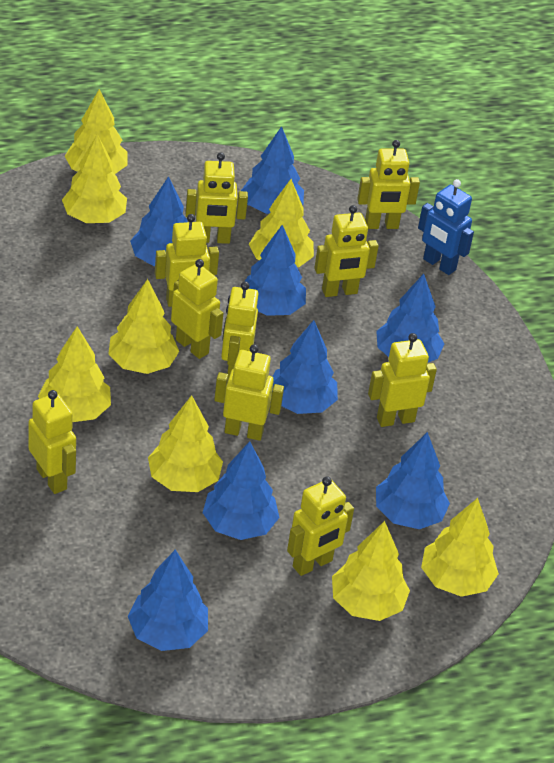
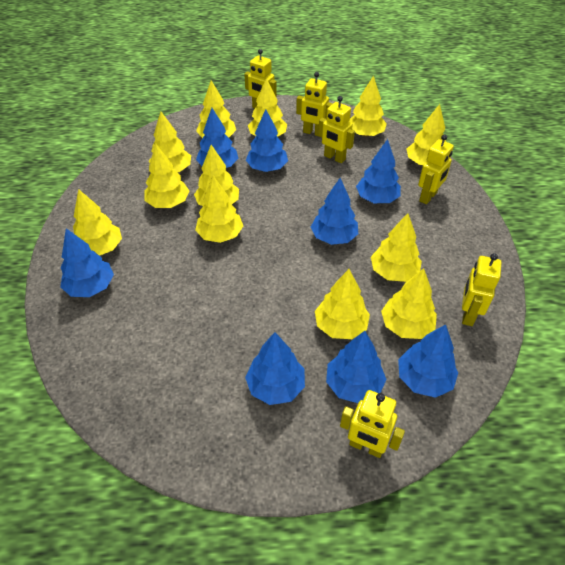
blue robot: [418,179,474,275] = 1 -> none = 0
yellow robot: [28,390,76,494] [155,214,219,307] [171,259,224,359] [186,152,248,244] [214,344,284,441] [221,281,259,379] [287,476,354,576] [314,205,379,297] [357,140,420,229] [368,333,437,427] = 10 -> [244,49,277,109] [296,72,333,137] [318,96,355,163] [340,390,405,458] [418,134,454,204] [462,253,502,326] = 6
yellow tree: [38,326,111,422] [62,134,127,223] [65,89,128,174] [108,279,179,374] [148,395,223,492] [249,179,314,267] [332,521,410,621] [421,498,499,597] = 8 -> [73,189,122,256] [145,144,189,208] [149,111,191,172] [194,145,239,206] [195,176,243,243] [196,80,236,138] [248,78,287,137] [315,269,370,339] [349,75,387,137] [371,213,422,282] [381,268,437,339] [407,104,446,165] = 12

